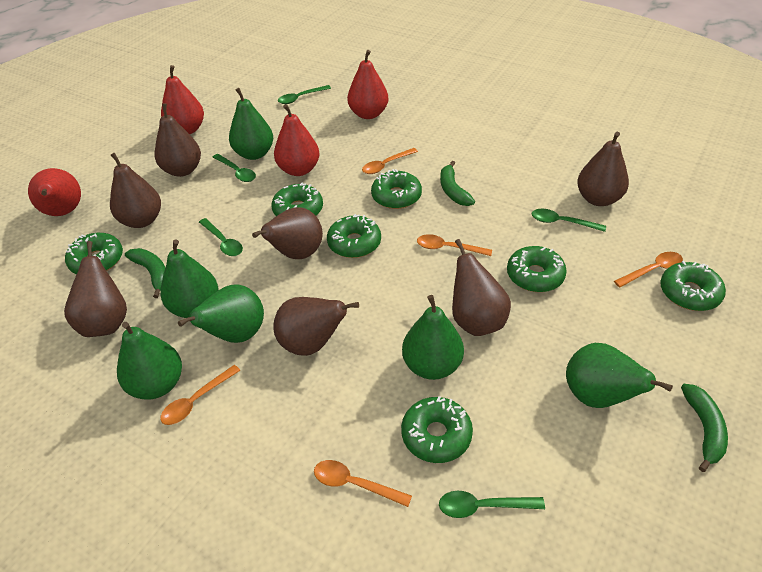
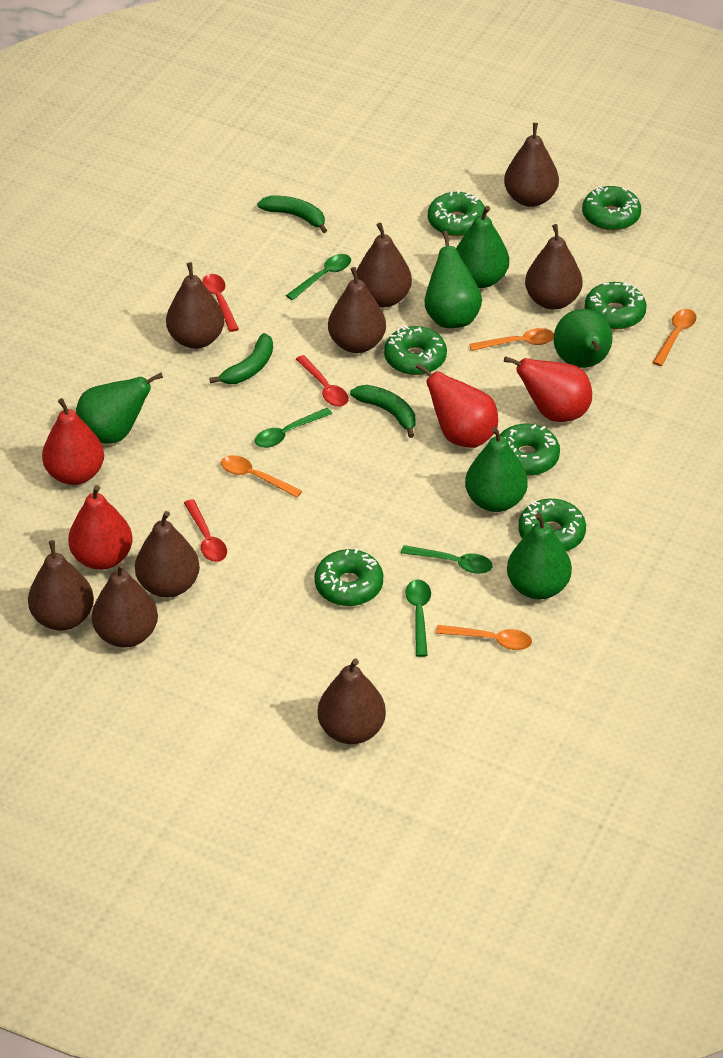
brown pear: [64,241,127,337] [110,153,161,228] [154,103,201,177] [252,207,323,259] [274,297,359,356] [452,239,511,336] [577,132,629,206] = 7 -> [28,540,94,631] [92,563,158,648] [135,511,200,598] [166,262,224,349] [318,658,386,744] [328,267,386,353] [357,223,412,307] [504,123,559,207] [525,224,583,310] = 9
green spoon: [199,218,243,256] [213,154,256,182] [278,85,331,104] [439,491,545,518] [532,209,606,232] = 5 -> [255,408,332,448] [286,254,351,300] [401,545,493,574] [405,579,431,657] = 4
orange spoon: [160,365,241,425] [314,460,412,507] [362,148,418,174] [417,234,492,256] [614,252,683,288] = 5 -> [221,455,302,498] [436,625,532,650] [469,328,554,351] [652,309,696,366] = 4
red spoon: none = 0 -> [184,499,227,562] [202,274,239,332] [296,355,349,407] = 3

